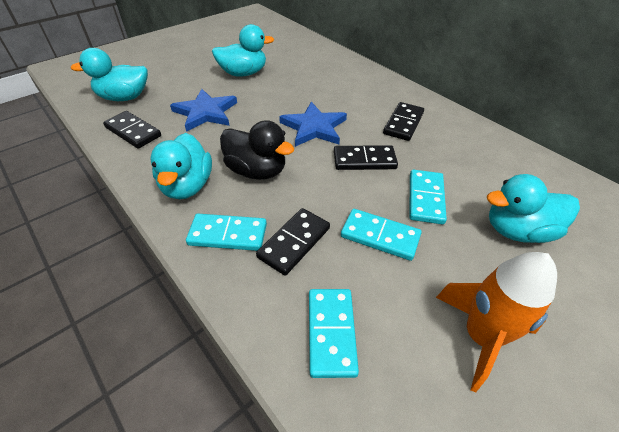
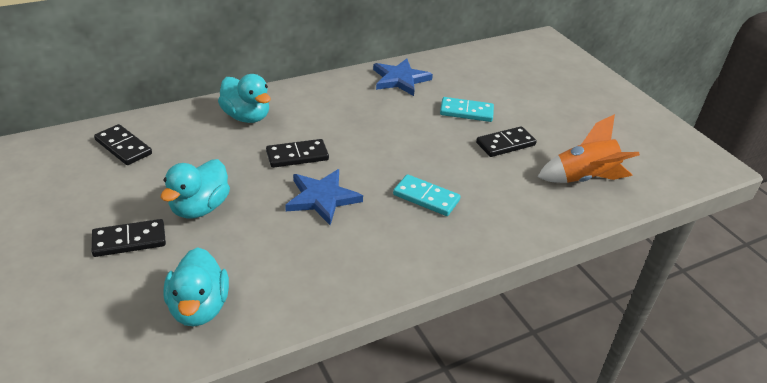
black duck: [220,120,294,180] = 1 -> none = 0
turquoise domino: [186,214,267,251] [309,289,359,378] [341,209,422,261] [409,170,447,224] = 4 -> [393,174,461,216] [440,97,494,122] = 2
turquoise duck: [71,48,148,101] [150,133,212,199] [212,24,274,77] [487,174,580,243] = 4 -> [161,159,230,219] [164,247,229,326] [218,74,271,123] = 3

